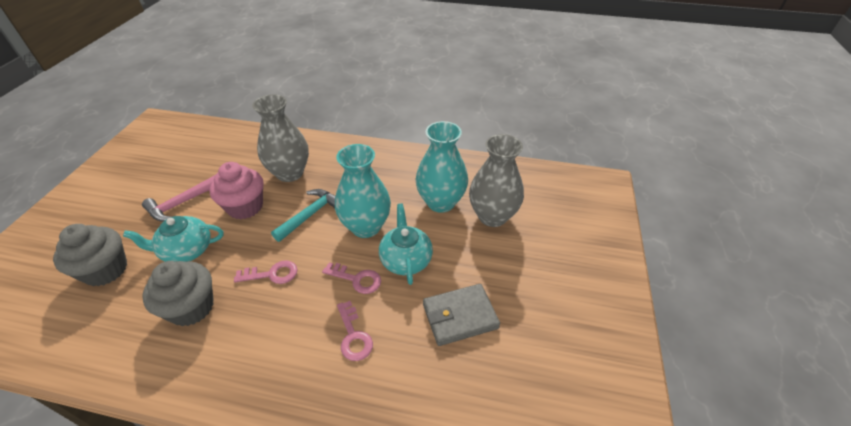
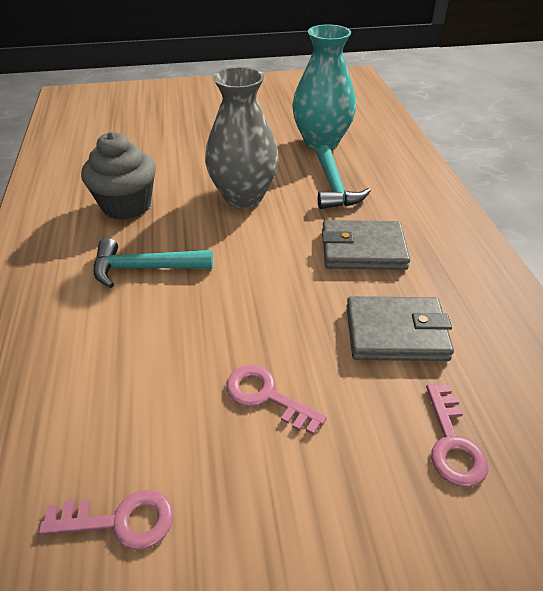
grey cupcake: [53,224,127,286] [142,261,214,326] = 2 -> [81,132,156,220] = 1
grey vase: [252,94,309,182] [469,134,524,227] = 2 -> [205,67,279,208] = 1
grey wallet: [423,284,500,346] = 1 -> [322,220,410,270] [346,296,454,361] = 2
pink cupcake: [209,162,264,220] = 1 -> none = 0
pink hammer: [142,175,215,222] = 1 -> none = 0
turquoise hammer: [271,189,335,242] = 1 -> [94,238,213,288] [316,145,371,209] = 2
turquoise teapot: [123,216,224,262] [379,203,433,285] = 2 -> none = 0
turquoise vase: [335,144,391,238] [415,121,468,213] = 2 -> [292,24,356,150] = 1

